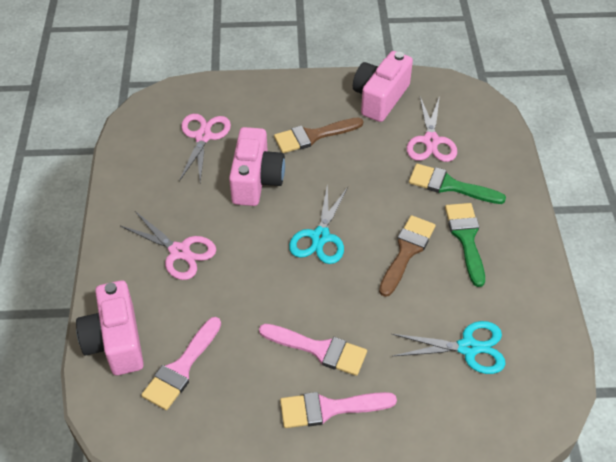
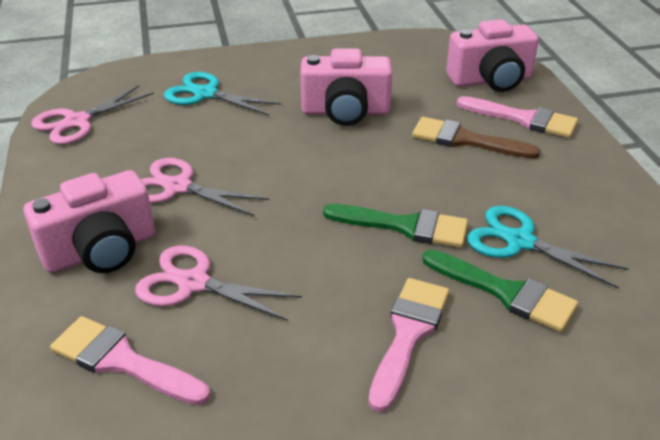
brown brush: [274,117,363,153] [379,215,436,297] = 2 -> [412,117,540,159] = 1

